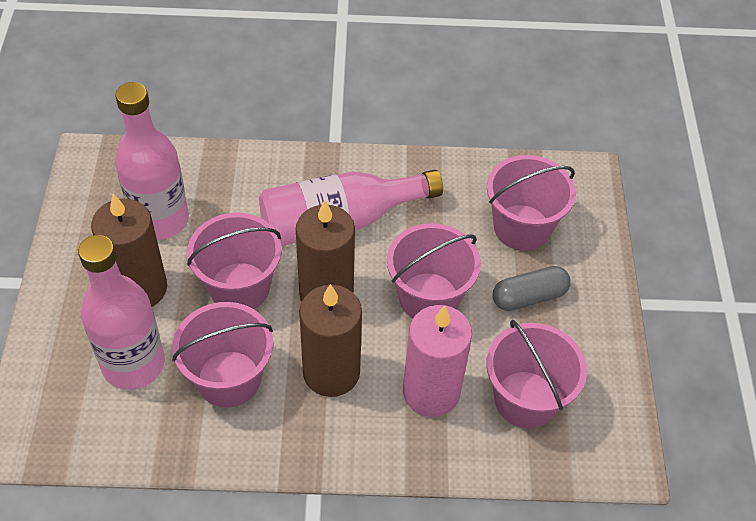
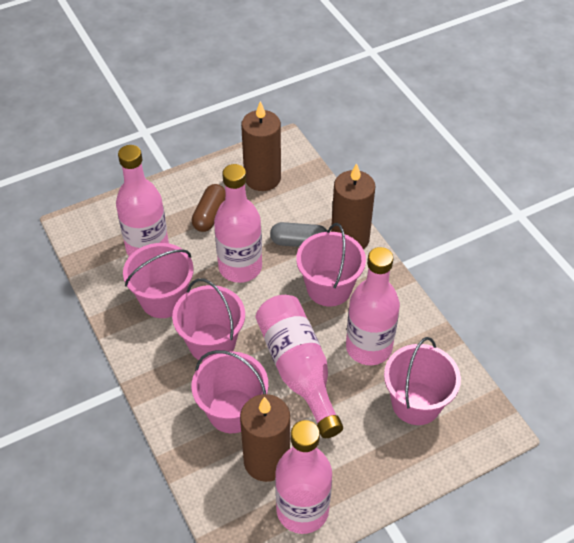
brown capsule: none = 0 -> [191,184,225,232] = 1
pink bottle: [78,235,165,390] [115,82,189,240] [259,170,443,246] = 3 -> [116,145,169,256] [214,164,262,283] [256,295,343,438] [275,420,332,534] [346,247,400,365] = 5
pink candle: [403,305,472,417] = 1 -> none = 0

